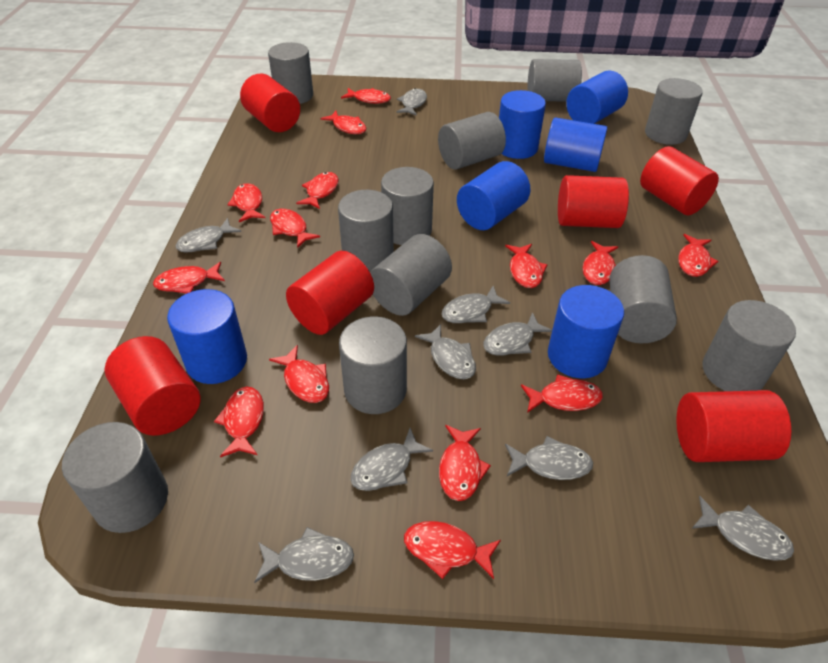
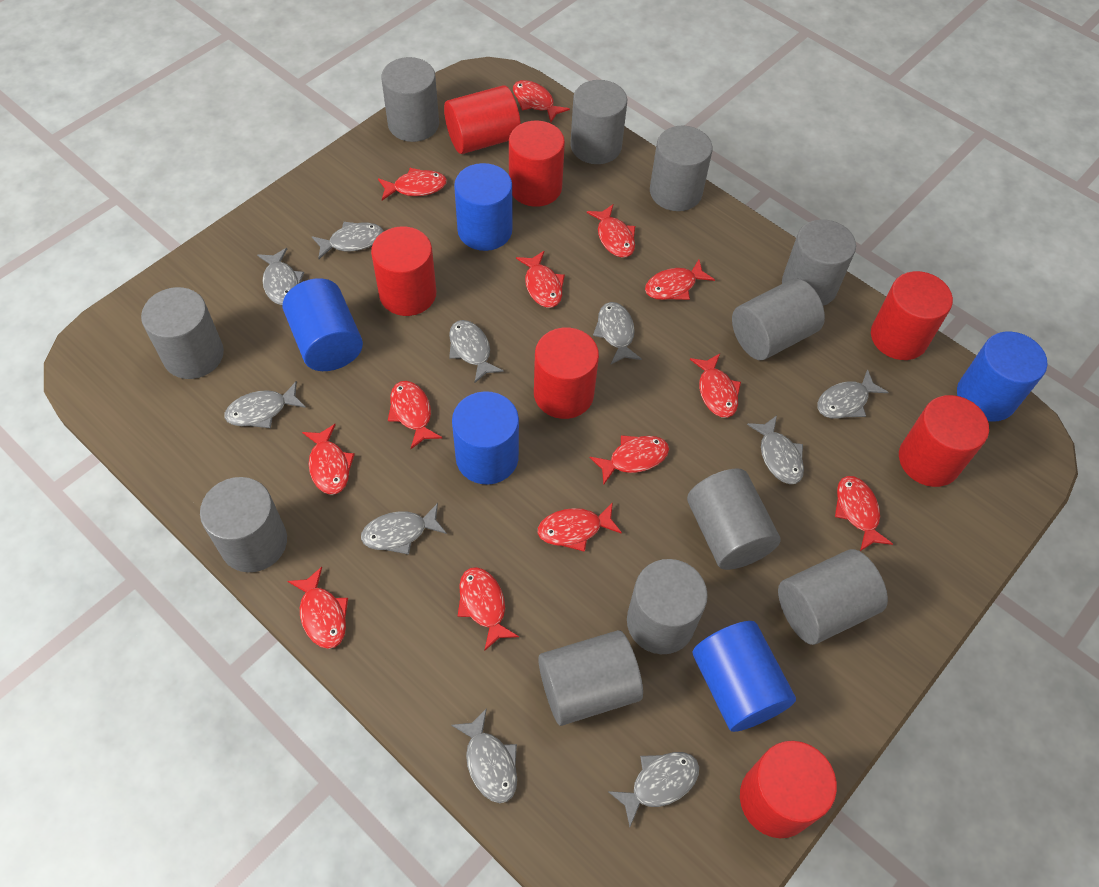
blue cylinder: [167,289,247,384] [457,161,530,230] [499,90,546,159] [544,118,607,172] [548,285,624,378] [566,70,628,124] = 6 -> [283,278,363,371] [452,391,519,485] [454,163,512,251] [692,621,796,732] [957,331,1047,422] = 5
grey fish: [176,218,241,253] [254,527,354,583] [351,428,433,491] [396,88,427,116] [415,324,476,379] [442,286,510,323] [483,312,552,356] [505,436,593,480] [692,496,794,561] = 9 -> [224,381,306,428] [257,248,304,305] [311,222,384,259] [361,503,447,555] [449,320,504,383] [451,708,517,803] [593,302,642,364] [608,752,699,827] [747,415,804,484] [817,369,888,419] = 10
red cylinder: [105,336,201,436] [240,73,300,132] [286,251,374,335] [558,175,629,228] [640,146,719,215] [676,390,791,462] = 6 -> [371,226,437,316] [444,85,521,154] [509,120,565,207] [534,328,599,419] [740,741,837,838] [871,271,953,360] [899,395,989,487] = 7
red fish: [153,262,225,293] [214,386,264,457] [227,183,265,222] [269,345,329,403] [270,209,320,248] [296,172,339,209] [320,111,366,134] [341,88,391,104] [404,521,501,579] [439,425,491,501] [505,244,548,288] [521,374,603,413] [583,241,618,285] [678,234,719,277] = 14 -> [288,567,348,649] [302,424,355,495] [378,168,447,200] [388,381,442,449] [458,567,519,651] [513,80,570,122] [516,251,565,308] [538,502,622,552] [587,204,635,258] [590,435,669,485] [645,260,715,300] [690,354,741,418] [835,476,893,551] = 13

